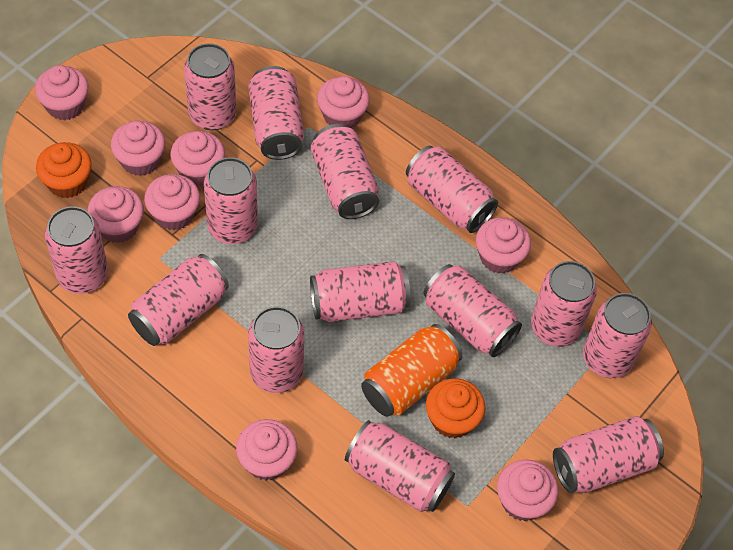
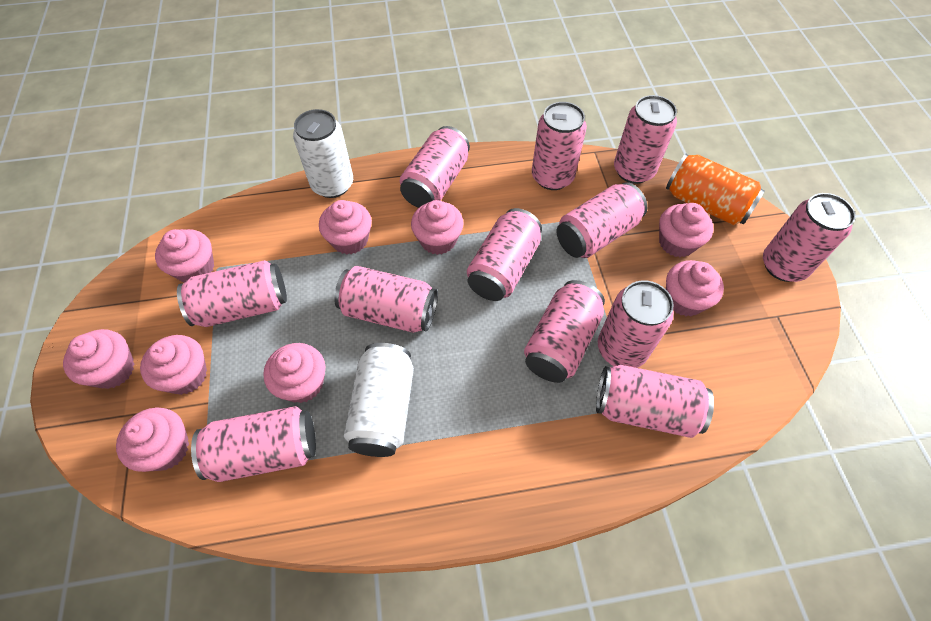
orange cupcake: [36,142,92,198] [426,378,485,438] = 2 -> none = 0
pink can: [45,206,108,294] [128,254,229,346] [184,43,236,130] [204,157,258,244] [248,66,304,160] [248,306,305,393] [310,261,411,322] [311,124,379,219] [345,420,455,512] [406,146,498,233] [423,264,522,357] [531,261,597,347] [553,416,664,493] [583,293,652,378] = 14 -> [177,260,287,327] [191,406,316,482] [334,266,438,333] [400,126,470,208] [467,208,542,301] [524,280,605,383] [532,102,587,190] [557,182,647,258] [596,365,714,438] [598,280,674,368] [614,95,677,184] [763,193,856,282] = 12
white can: none = 0 -> [293,109,353,198] [344,343,414,457] = 2

